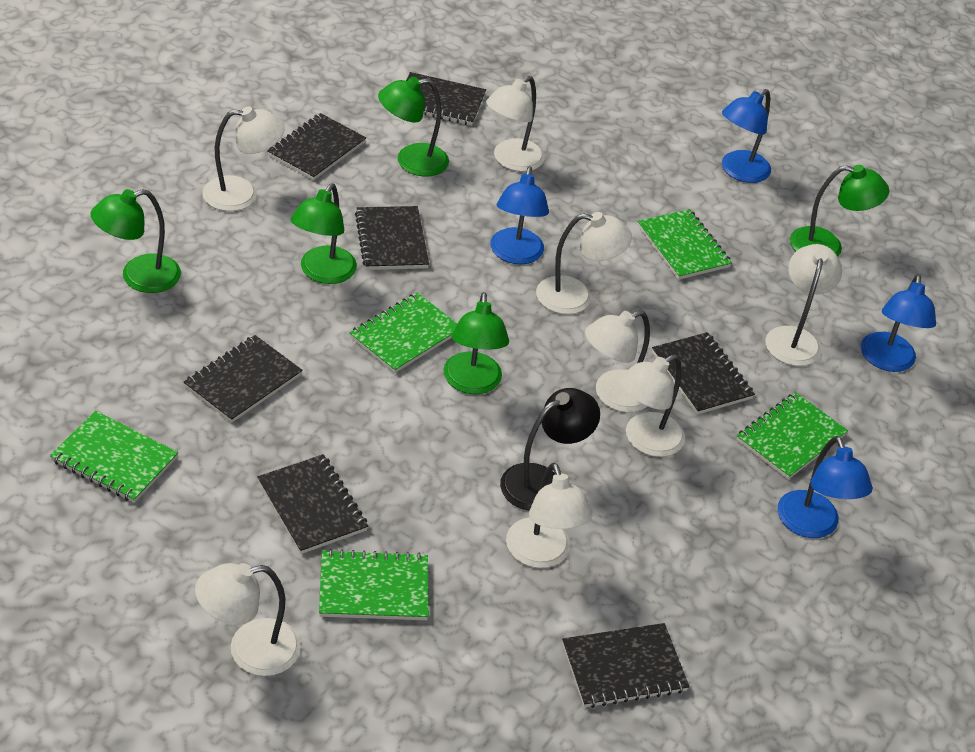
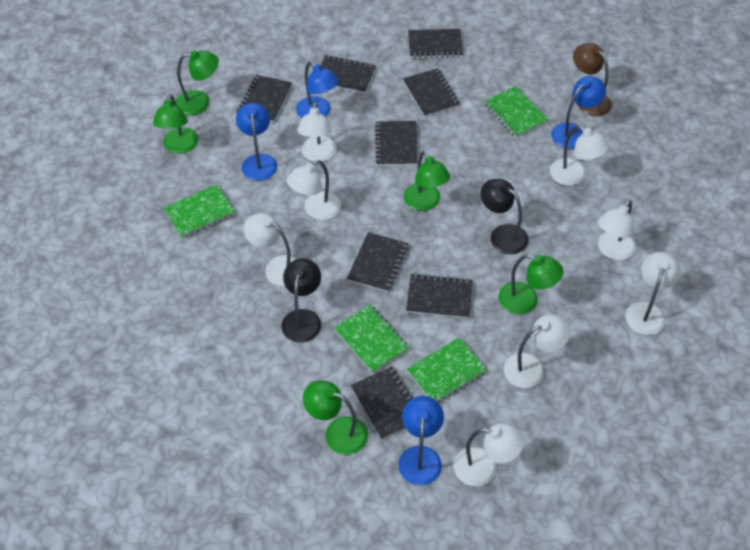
black lamp: [500,388,600,510] = 1 -> [281,258,321,343] [481,179,528,254] = 2
black notebook: [184,335,303,423] [257,454,368,554] [267,113,366,180] [355,206,429,270] [406,72,486,126] [562,623,690,708] [652,332,755,415] = 7 -> [237,75,292,123] [320,55,376,94] [347,232,409,292] [350,366,413,440] [375,121,418,166] [403,68,460,117] [406,273,473,319] [408,29,463,59] = 8
brown lamp: none = 0 -> [573,43,612,116] = 1
green notebook: [50,411,178,503] [319,549,429,620] [350,292,457,373] [638,209,732,280] [737,392,848,479] = 5 -> [164,184,235,238] [334,305,409,373] [407,337,487,403] [484,86,548,137] = 4

